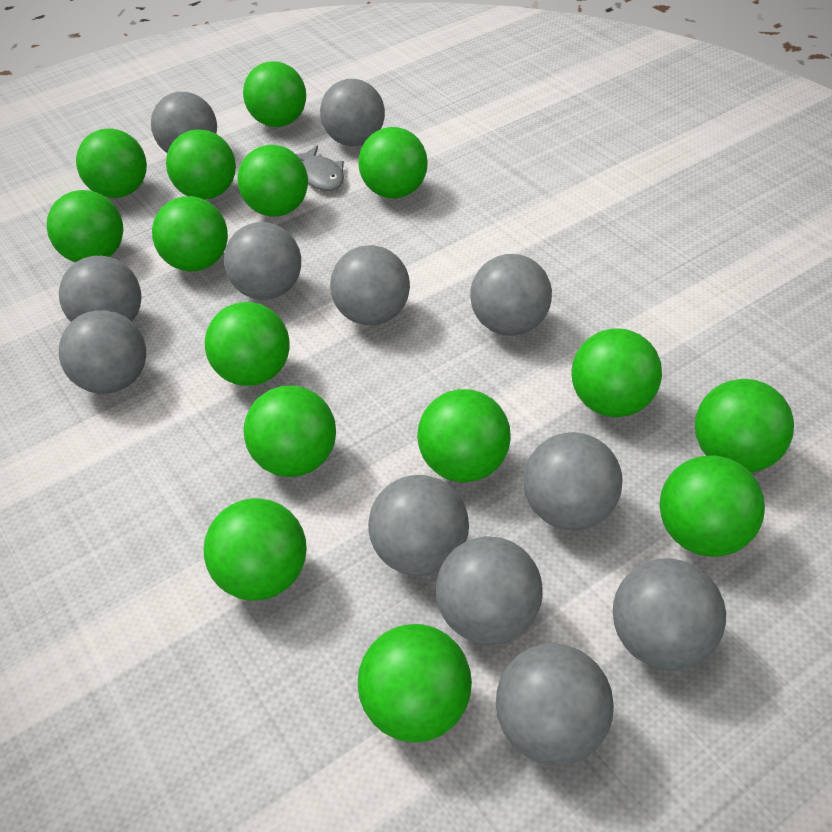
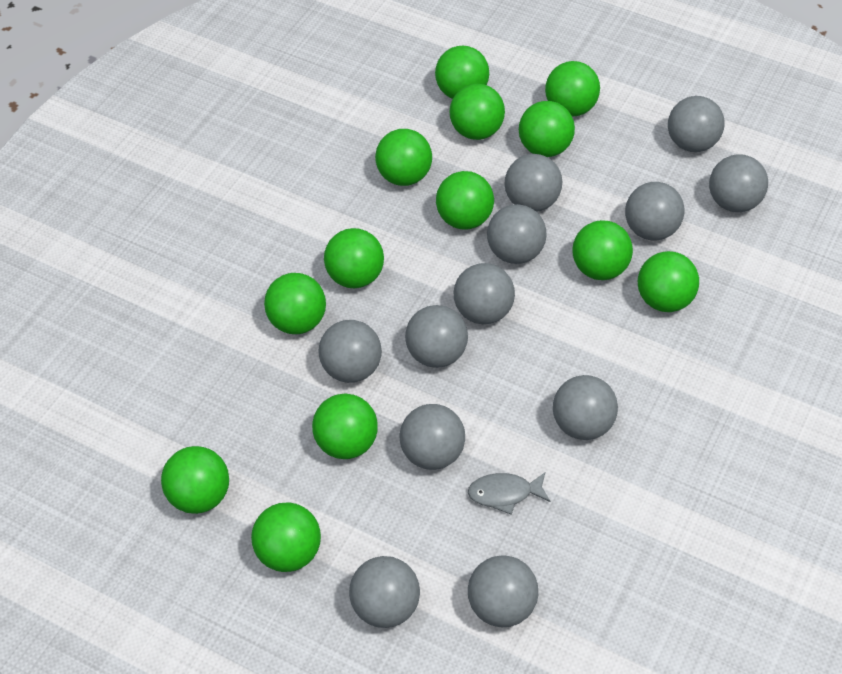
green ball: [46,190,123,262] [76,129,147,198] [152,196,228,271] [166,129,236,200] [203,498,307,601] [205,302,290,386] [238,145,308,217] [243,61,306,127] [244,386,336,477] [358,127,428,199] [358,624,472,742] [417,389,511,482] [571,328,662,417] [659,455,765,557] [695,379,794,473] = 15 -> [161,446,229,514] [251,503,321,572] [264,273,326,334] [312,394,378,459] [324,228,384,288] [375,129,432,186] [435,46,489,99] [436,171,494,229] [449,84,505,140] [519,101,575,157] [545,61,600,117] [572,220,633,280] [638,251,699,312] = 13

